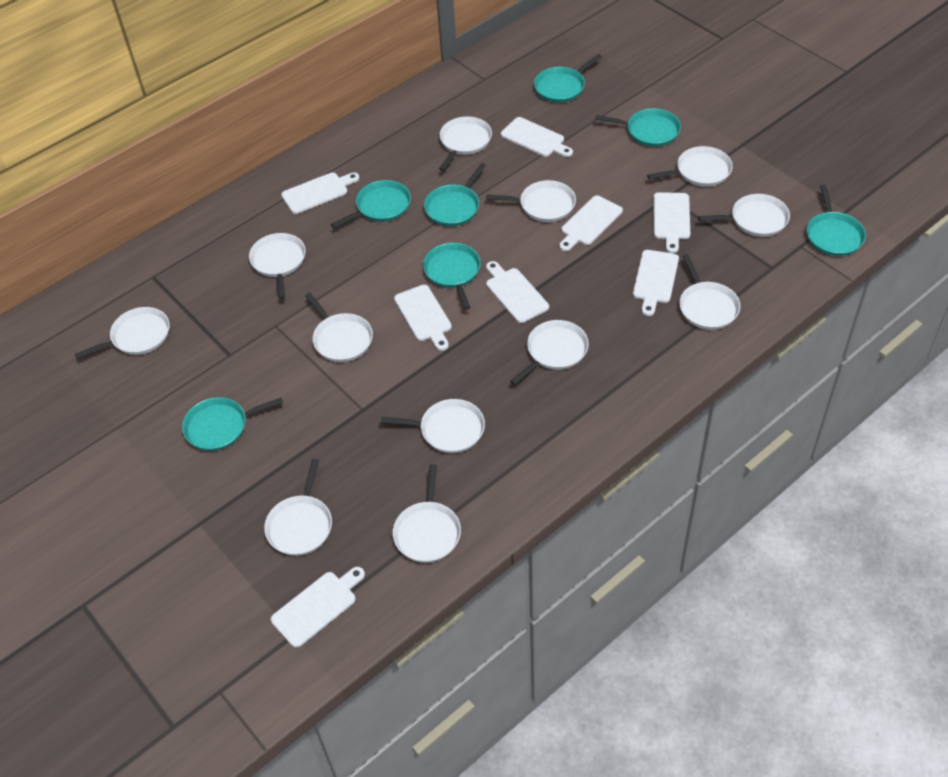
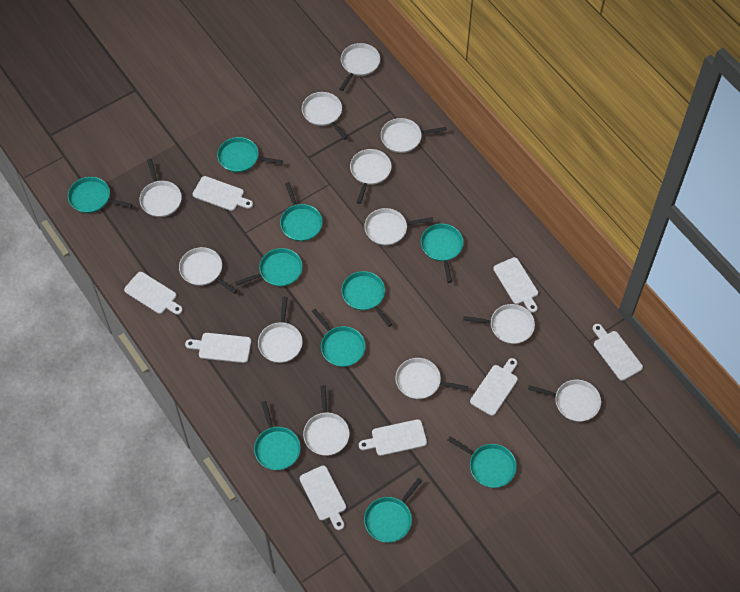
turquoise pan: [182,397,283,451] [331,180,411,228] [423,243,481,310] [424,163,486,226] [534,54,602,103] [595,108,681,147] [807,184,866,256] = 7 -> [68,177,133,213] [217,137,283,173] [235,248,303,287] [254,401,301,470] [280,182,323,241] [312,309,365,367] [341,271,392,327] [364,478,422,543] [421,224,464,283] [448,437,517,488] = 10

